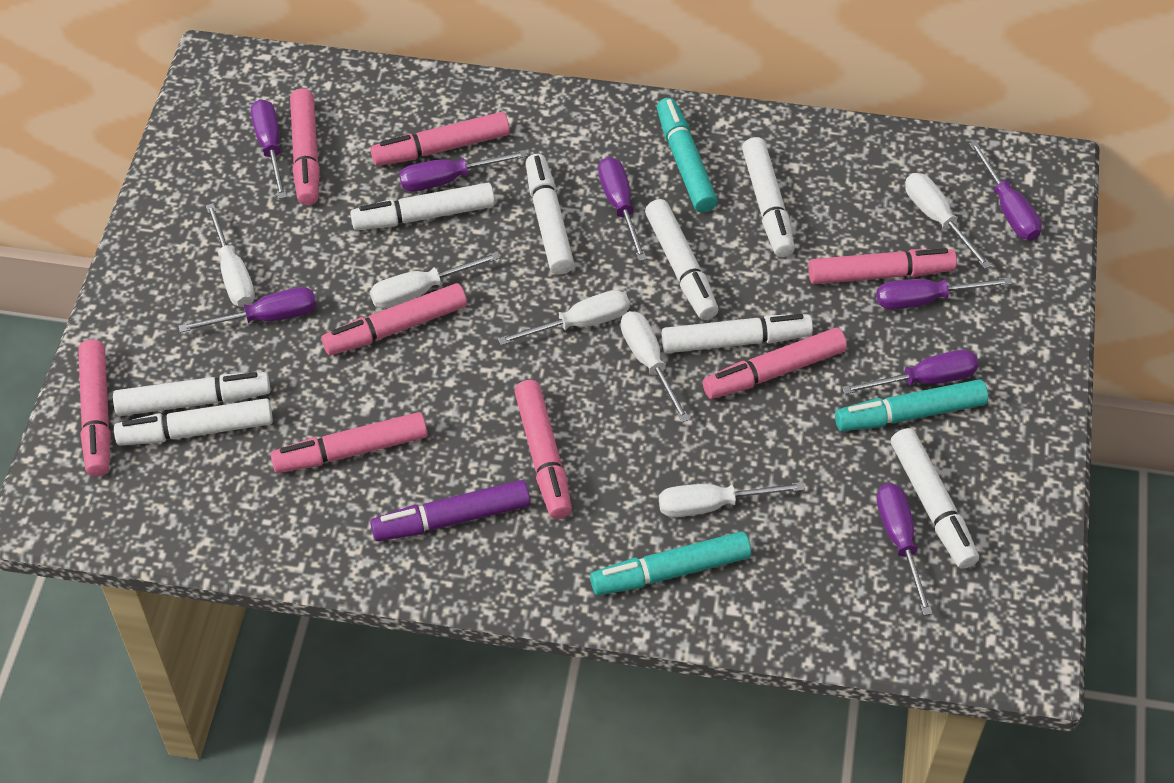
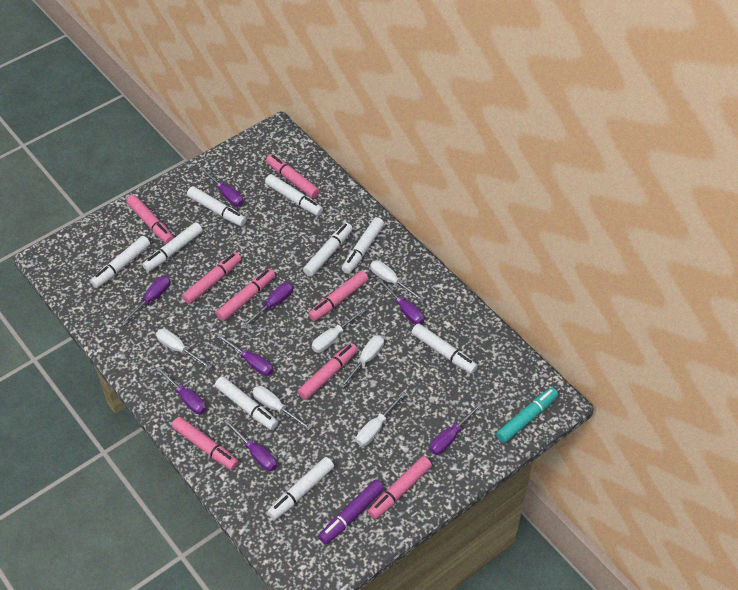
turquoise marker: [590,531,751,595] [657,98,718,213] [835,379,988,431] = 3 -> [496,387,558,443] = 1
white marker: [113,372,270,416] [114,398,273,446] [350,183,495,230] [526,154,574,275] [645,199,719,320] [662,314,813,353] [742,137,795,257] [891,428,979,569] = 8 -> [91,236,150,288] [142,222,203,272] [187,186,247,226] [215,376,278,430] [265,174,323,216] [267,457,334,520] [303,223,353,277] [342,217,384,274] [412,323,478,374] = 9

